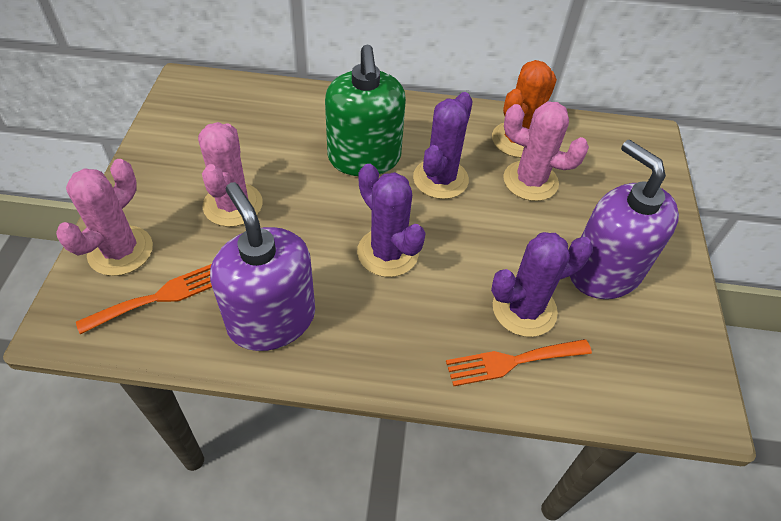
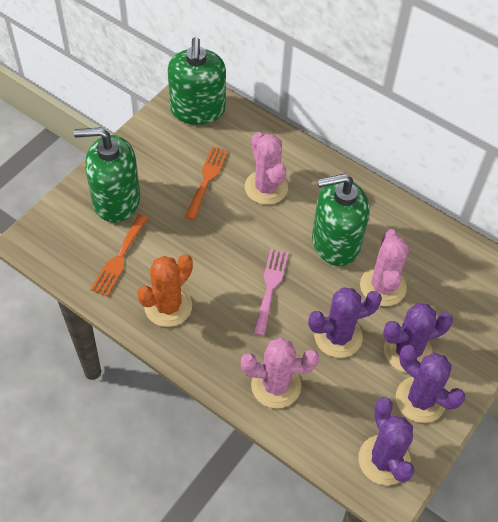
green soap dispenser: [325,45,406,176] = 1 -> [74,127,140,223] [168,37,226,125] [312,174,370,266] = 3
pink fork: none = 0 -> [253,248,289,336] = 1
purple cactus: [357,164,426,277] [413,92,473,199] [491,232,593,337] = 3 -> [308,287,382,358] [358,397,414,485] [383,303,453,373] [396,345,465,423] = 4
purple soap dispenser: [210,182,315,351] [570,140,679,299] = 2 -> none = 0

